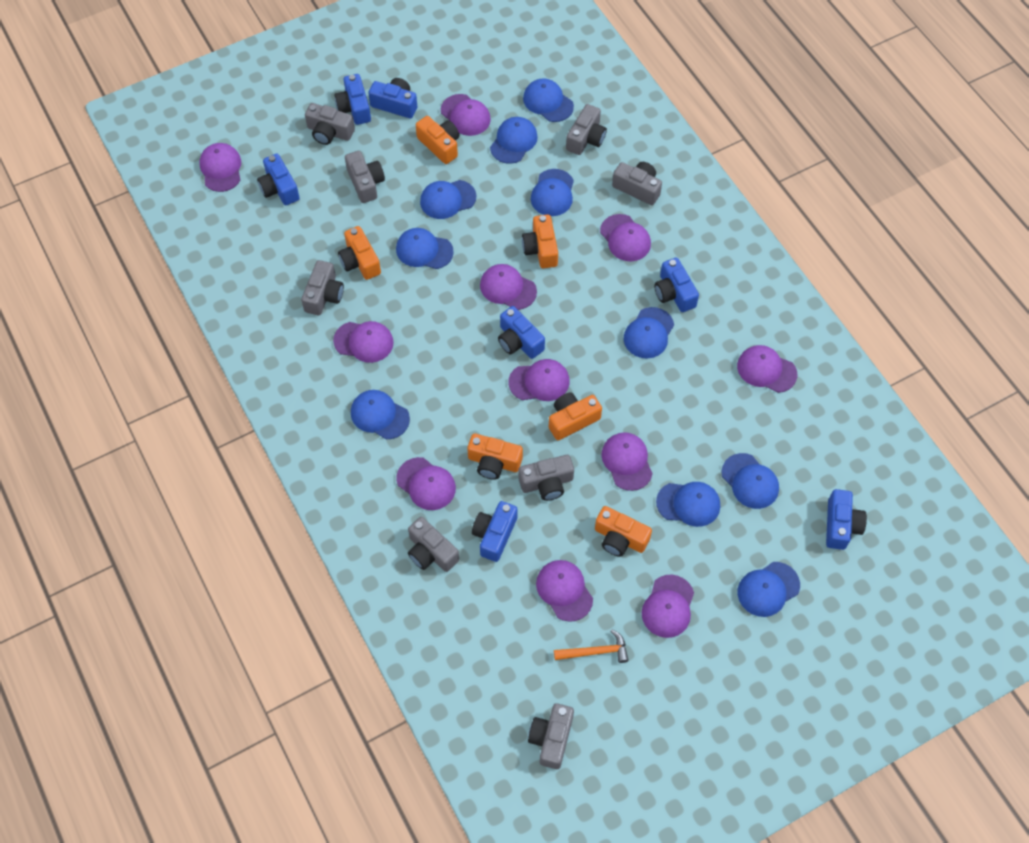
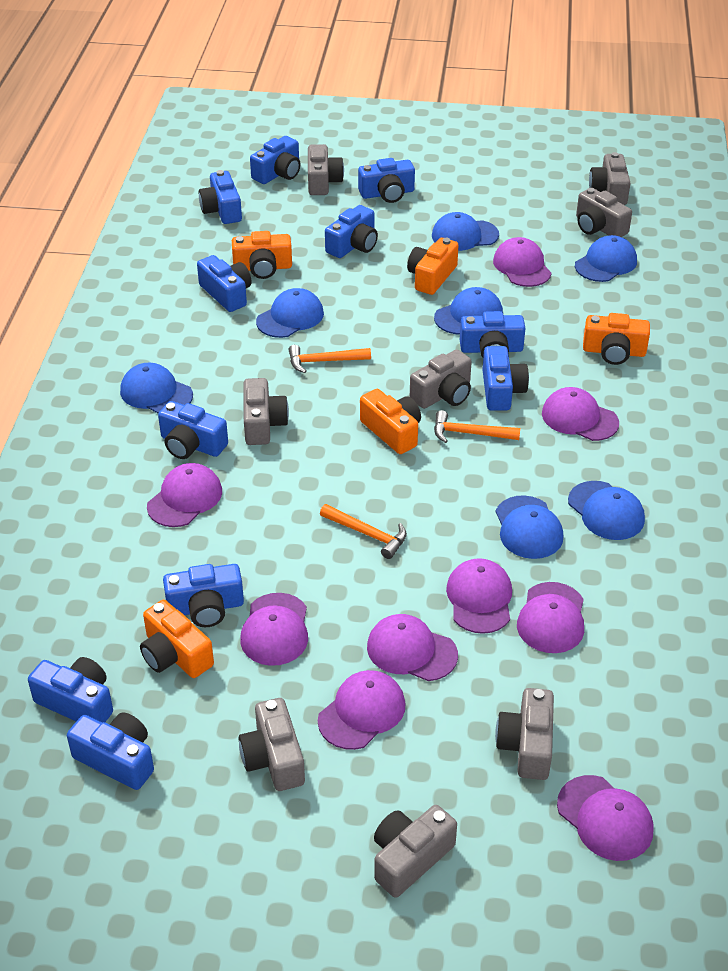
blue camera: [257,154,300,205] [335,74,371,125] [368,78,417,118] [472,501,517,562] [498,306,545,359] [654,258,699,312] [826,489,867,550] = 7 -> [28,657,113,723] [67,712,154,790] [158,401,228,459] [163,564,244,627] [197,255,252,312] [199,170,242,224] [250,136,300,184] [325,205,378,258] [358,158,415,203] [460,311,526,358] [482,346,529,411] = 11
blue cap: [351,390,410,439] [396,228,454,269] [420,180,476,219] [490,117,538,164] [523,78,574,122] [531,169,574,216] [624,307,674,359] [656,482,720,527] [721,453,779,509] [738,562,800,617] = 10 -> [120,363,193,413] [256,288,324,338] [432,212,499,251] [434,287,503,335] [496,495,563,559] [568,481,645,540] [575,235,637,282] = 7
orange camera: [338,226,381,280] [416,116,459,164] [467,433,523,480] [522,214,558,268] [549,392,602,440] [595,506,652,557] = 6 -> [140,600,214,678] [232,231,292,279] [360,389,421,454] [407,238,459,295] [583,313,650,365] = 5
orange hammer: [554,630,629,663] = 1 -> [289,345,371,373] [320,504,407,559] [434,410,520,443] = 3
purple cap: [199,143,241,192] [333,321,394,363] [396,457,456,510] [441,94,491,136] [480,264,537,310] [508,359,570,401] [536,560,593,622] [600,214,651,261] [601,432,653,491] [642,574,694,638] [737,345,797,393] = 11 -> [147,463,222,527] [240,593,308,666] [318,670,405,750] [367,614,458,681] [446,558,512,634] [493,237,551,287] [517,582,584,653] [542,387,619,441] [557,775,654,861] = 9

